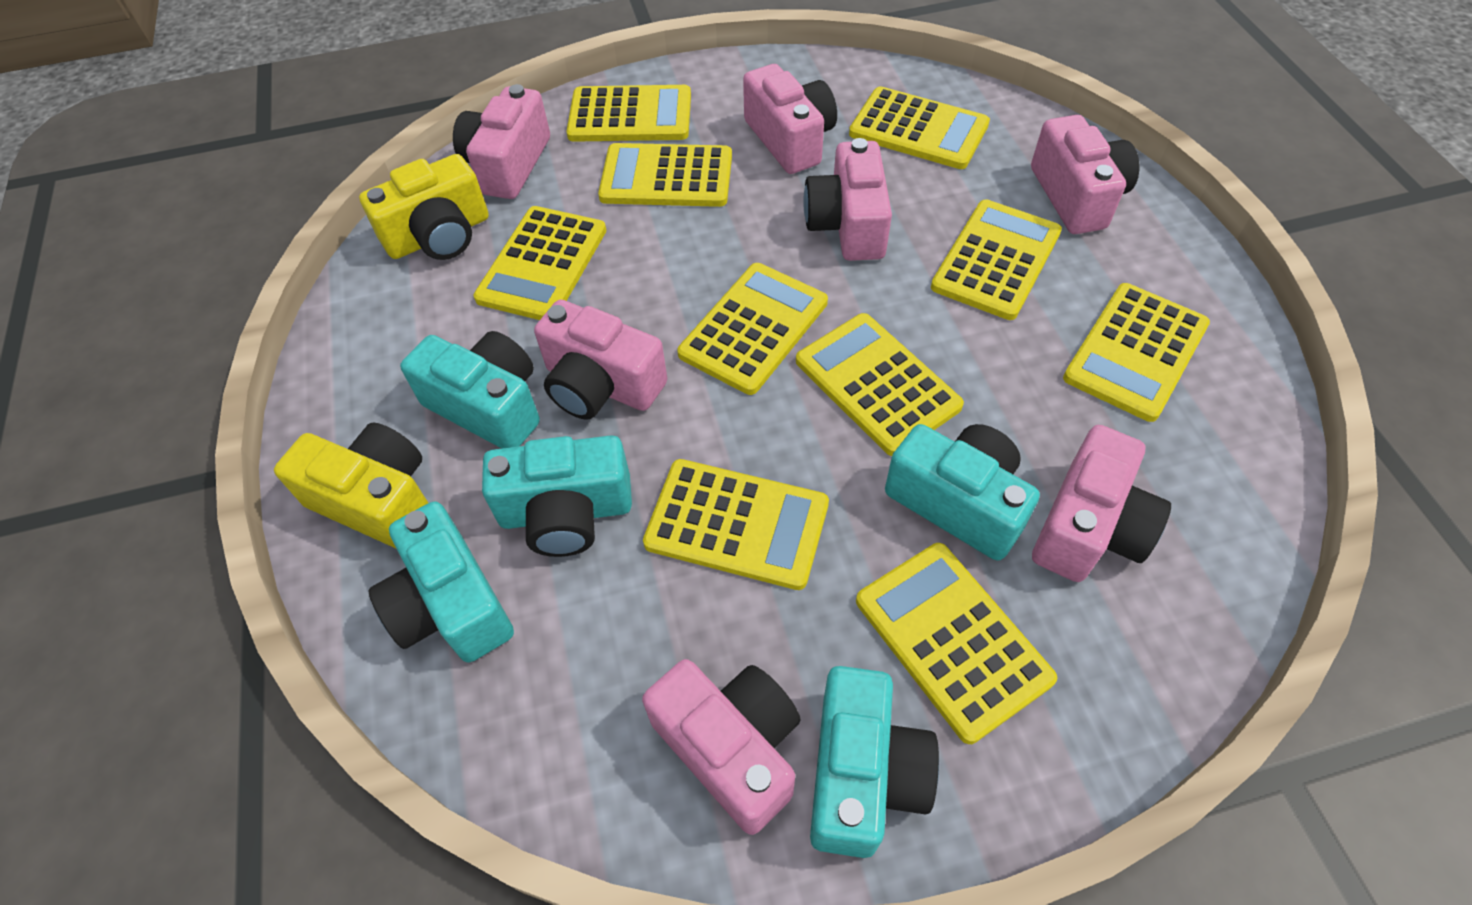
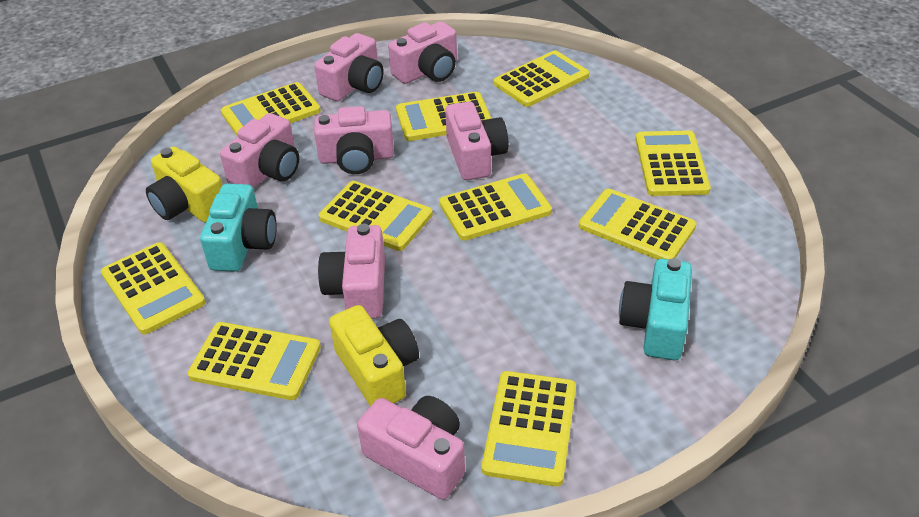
turquoise camera: [368,501,514,663] [400,331,540,448] [482,435,632,557] [810,666,939,858] [885,424,1040,561] = 5 -> [200,184,277,272] [619,258,692,360] = 2

